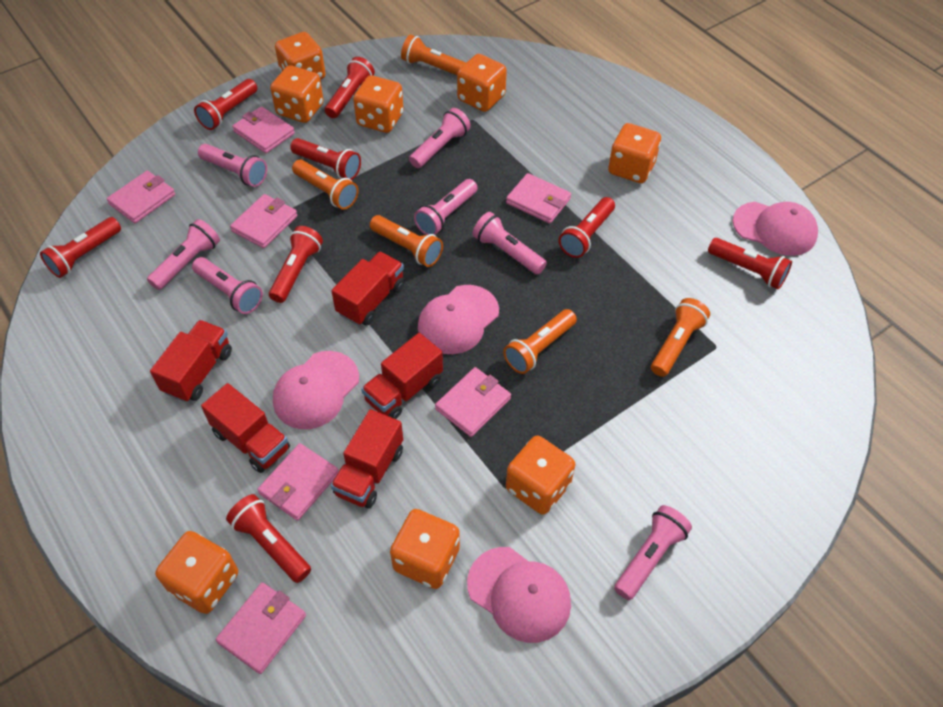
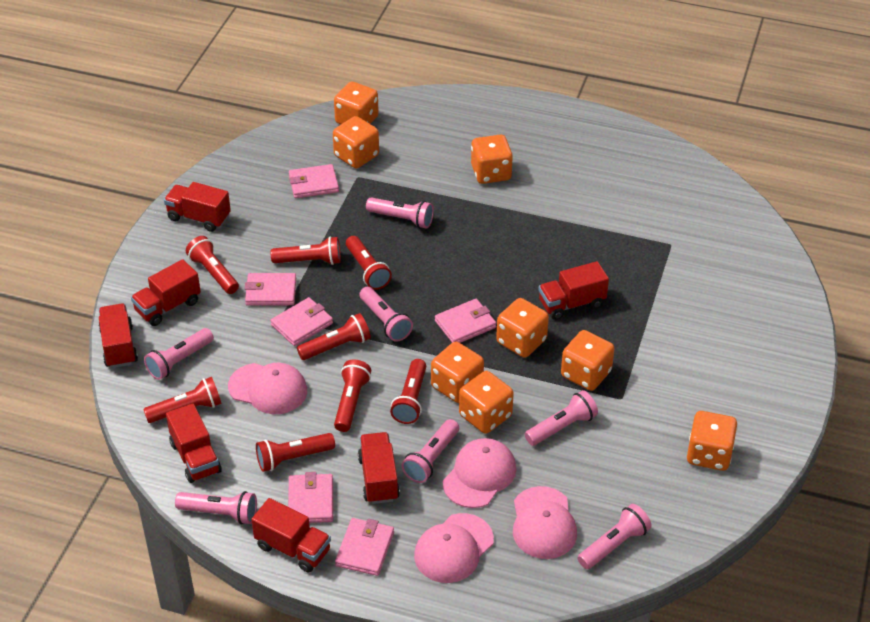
orange flashlight: [292,160,359,210] [370,215,443,267] [401,35,466,75] [503,309,577,374] [651,298,710,377] = 5 -> none = 0
pink wallet: [107,171,175,223] [216,582,306,674] [230,194,297,248] [232,106,295,153] [257,443,339,521] [435,367,511,437] [506,173,571,224] = 7 -> [245,273,296,306] [270,297,333,346] [288,472,333,523] [289,164,339,198] [335,518,394,576] [435,299,496,343] = 6
red truck: [150,320,232,402] [201,383,290,473] [331,409,403,509] [332,252,405,326] [361,333,443,419] = 5 -> [99,303,138,368] [131,259,201,326] [164,182,231,232] [166,404,222,483] [251,498,331,573] [358,432,400,504] [538,261,609,320] = 7

